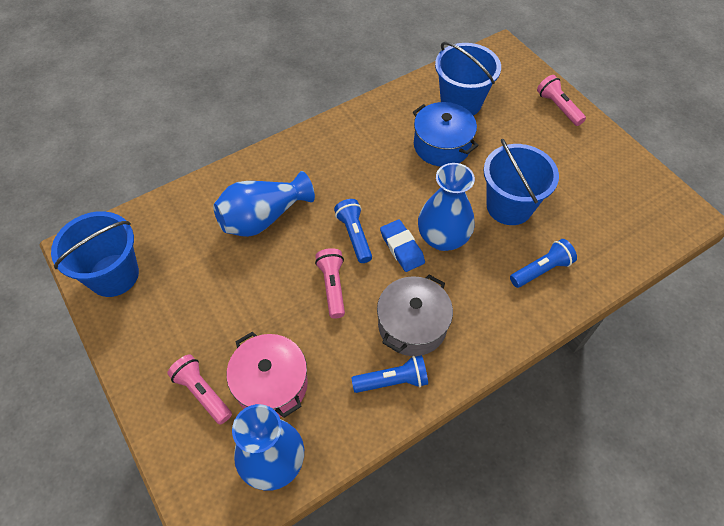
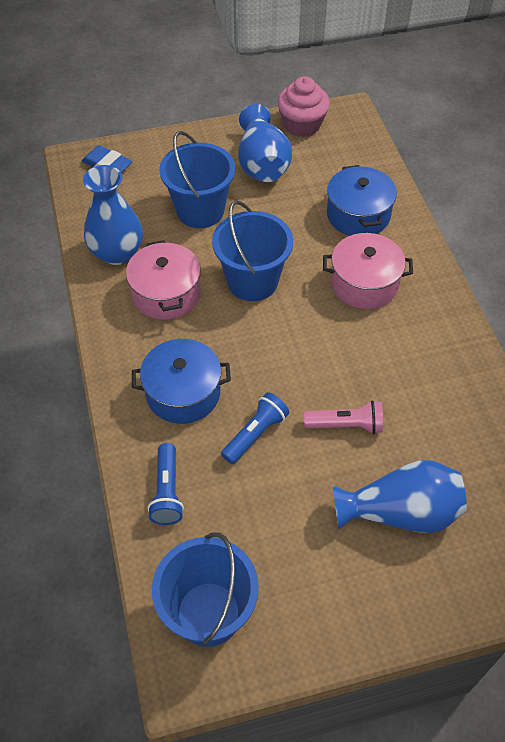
blue flashlight: [334,199,372,263] [351,355,428,393] [510,239,577,288] = 3 -> [148,443,184,525] [221,392,289,464] = 2
blue pot: [413,102,479,167] = 1 -> [132,339,231,424] [327,165,397,236] = 2
grey pot: [377,275,453,356] = 1 -> none = 0
pink cupcake: none = 0 -> [277,76,330,137] = 1
pink flashlight: [167,354,232,425] [315,248,345,319] [537,75,586,126] = 3 -> [304,400,383,434] = 1
pink pot: [227,332,308,418] = 1 -> [126,240,201,320] [323,233,413,309] = 2

